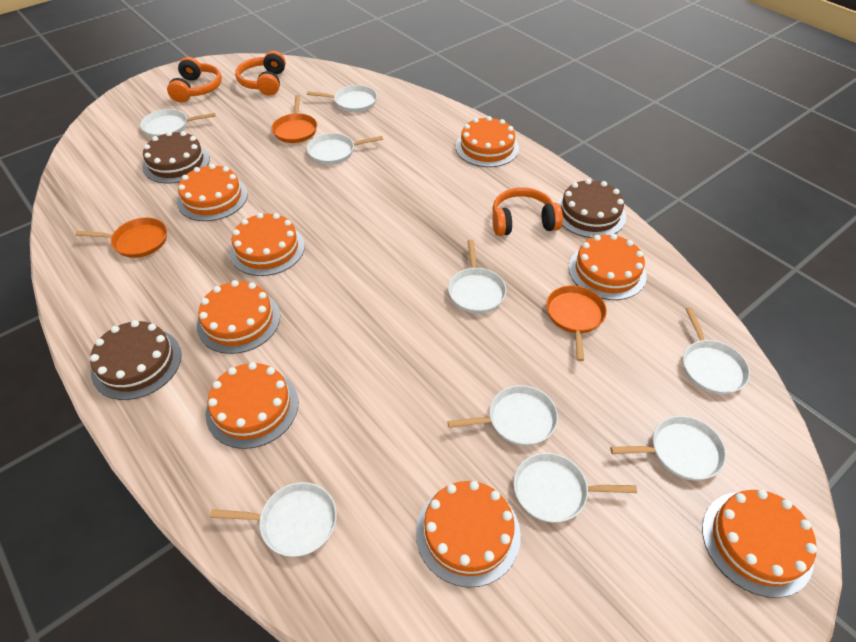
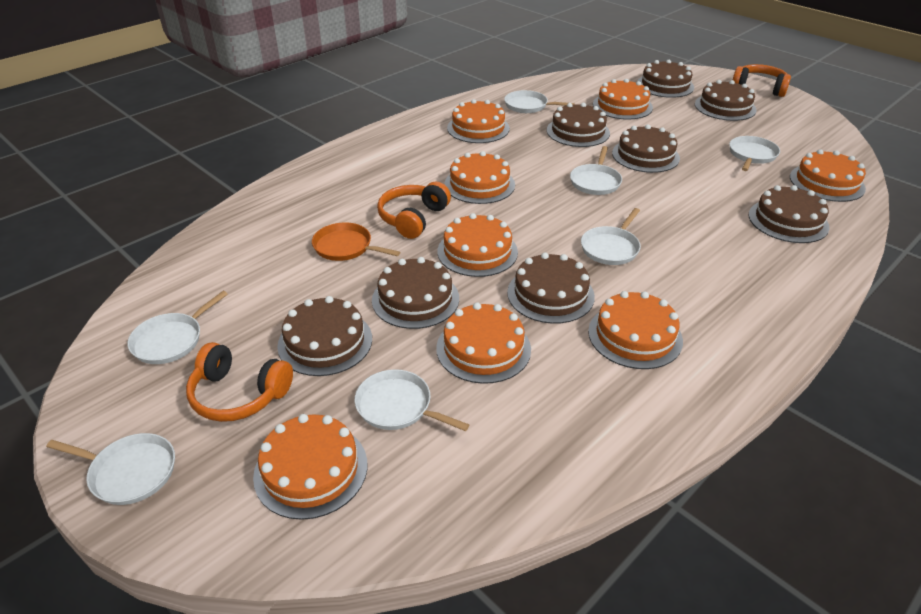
brown cake: [90,320,182,400] [142,131,210,184] [557,179,626,238] = 3 -> [277,296,372,376] [372,257,459,329] [507,252,595,324] [547,103,610,147] [612,124,680,173] [637,60,694,98] [695,80,757,121] [749,185,830,243] = 8
orange pan: [75,218,167,258] [272,95,317,143] [546,285,607,361] = 3 -> [312,222,400,261] = 1
white pan: [140,109,216,137] [210,482,337,557] [307,85,377,112] [307,133,383,165] [447,385,558,446] [448,240,506,313] [514,453,637,523] [610,416,726,480] [683,307,750,395] = 9 -> [46,433,175,505] [127,291,228,364] [354,369,469,431] [504,90,575,113] [570,146,622,195] [581,208,641,265] [729,136,780,171] = 7

